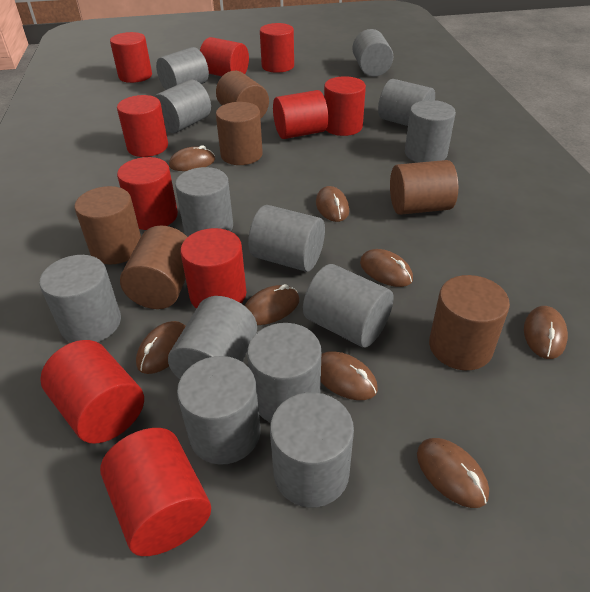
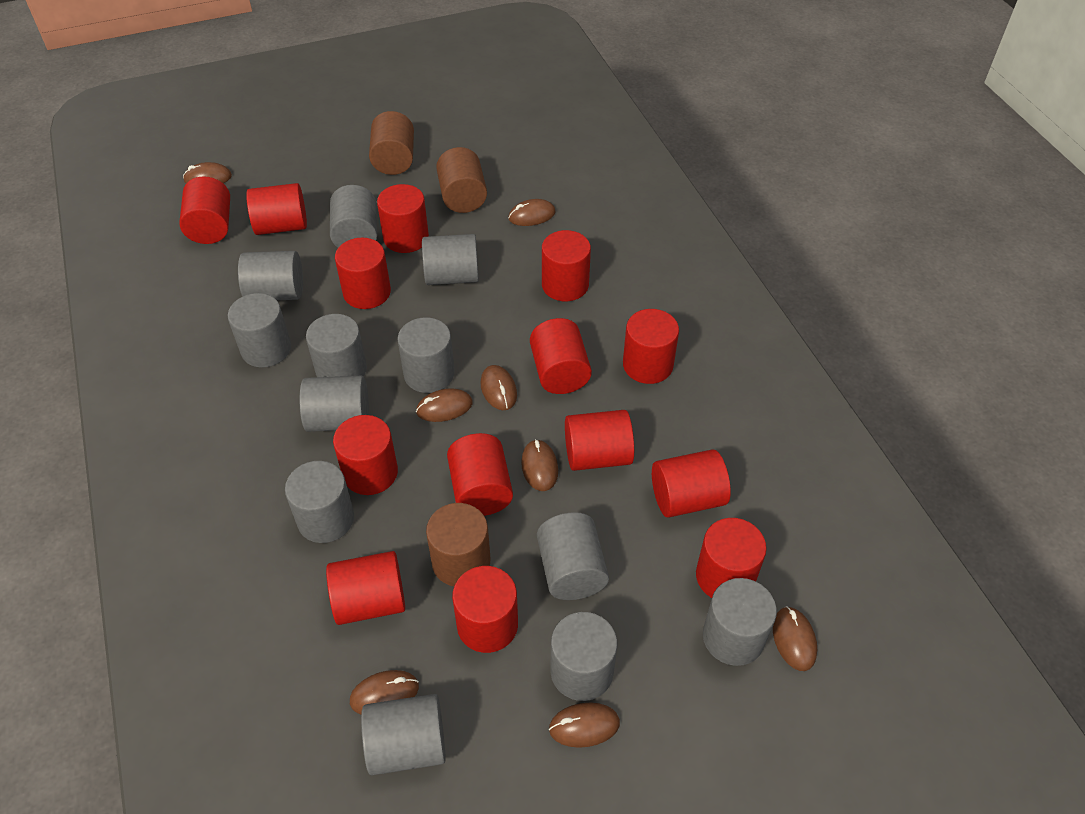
brown cylinder: [75,186,141,264] [120,225,187,309] [216,71,269,119] [216,102,263,165] [390,160,458,215] [429,275,510,370] = 6 -> [369,111,414,175] [426,503,490,586] [436,147,487,213] = 3
grey cylinder: [39,255,121,343] [154,80,211,133] [156,47,209,90] [168,296,257,379] [175,167,233,237] [177,356,261,465] [247,323,321,423] [248,205,325,272] [270,392,354,507] [303,264,394,348] [352,29,393,77] [378,79,435,126] [405,100,456,163] = 13 -> [228,293,291,368] [238,251,303,300] [285,461,354,543] [299,376,369,432] [306,314,367,377] [330,185,377,247] [361,694,446,775] [397,317,455,393] [422,234,479,285] [537,512,609,600] [550,612,617,701] [703,578,777,666] = 12
red cylinder: [40,340,144,444] [100,428,211,556] [110,32,152,83] [117,95,168,157] [117,157,178,230] [180,228,246,309] [200,37,249,76] [260,23,294,73] [273,90,328,139] [324,76,366,136] = 10 -> [179,176,230,244] [246,183,307,235] [326,551,405,625] [333,415,398,495] [335,238,391,309] [377,184,429,253] [447,433,513,516] [452,566,518,653] [530,318,592,394] [542,230,591,301] [565,410,634,471] [623,309,679,384] [652,449,731,518] [696,518,767,598] = 14

